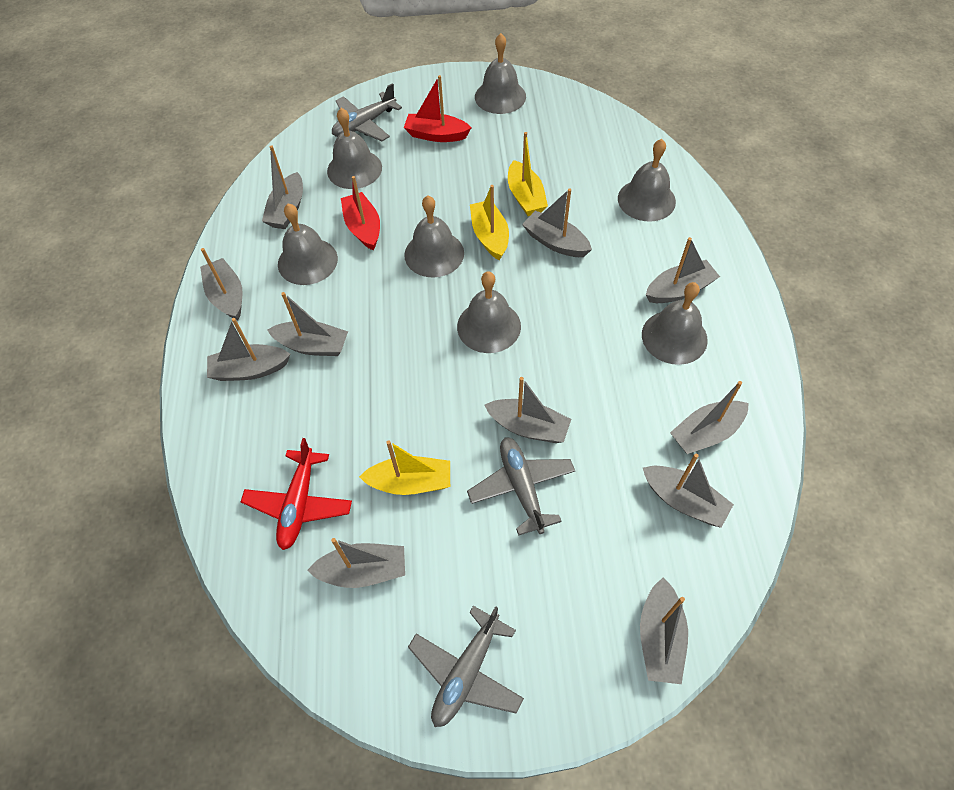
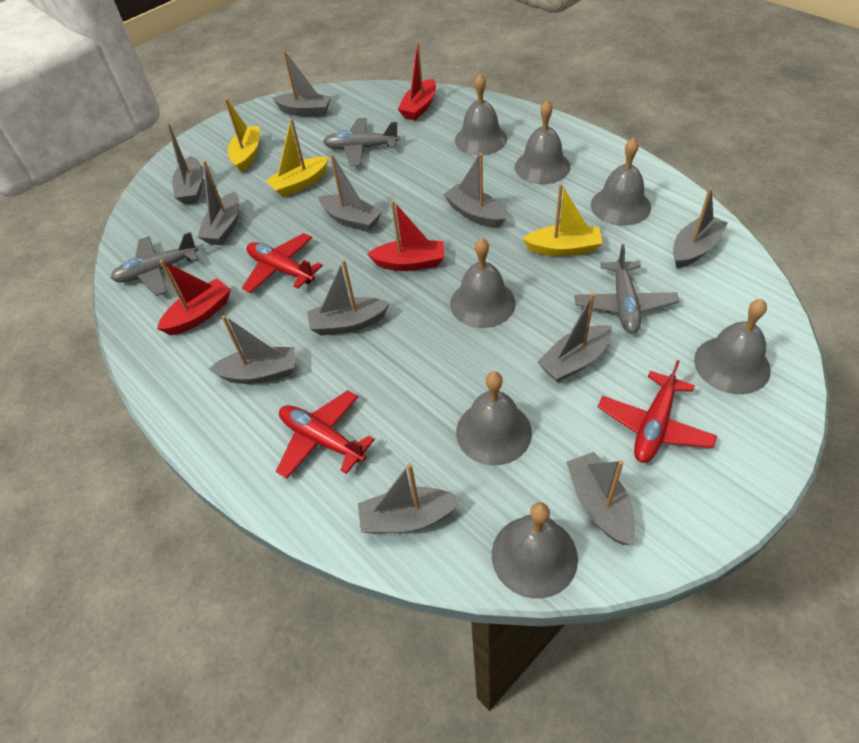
red boat: [341,176,380,251] [404,75,471,142] = 2 -> [157,260,231,335] [367,200,444,271] [398,42,436,121] = 3
red plane: [241,438,352,550] = 1 -> [242,233,323,293] [276,390,375,479] [598,360,717,463] = 3

